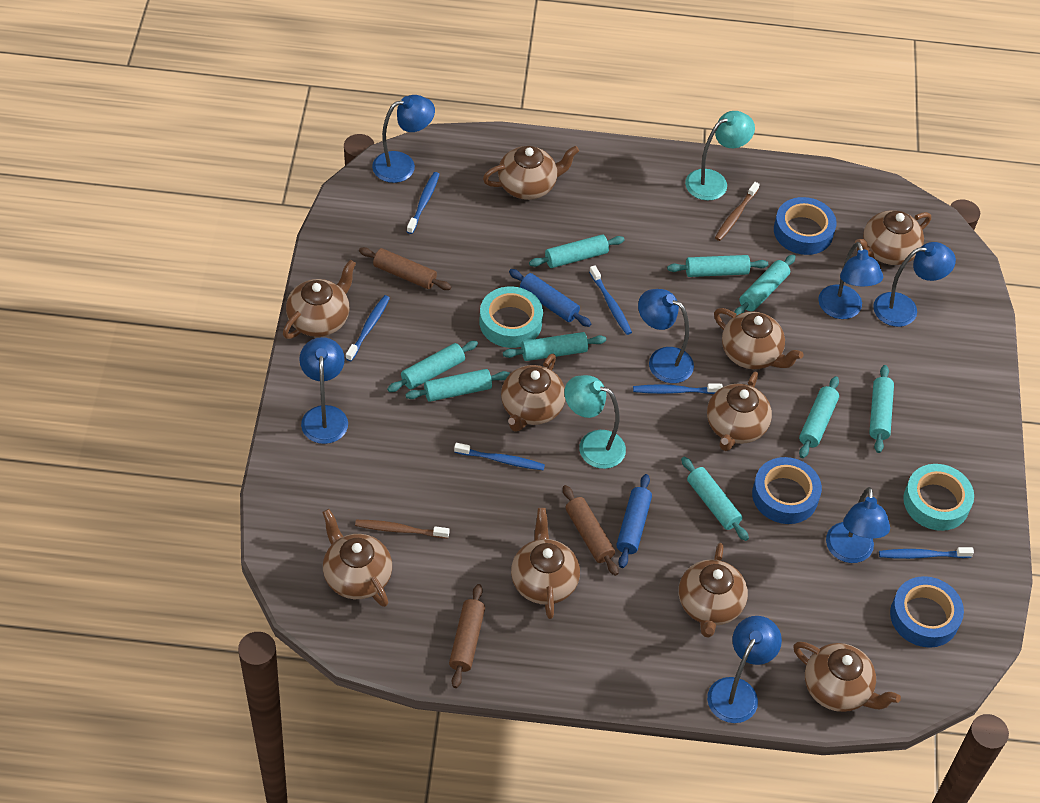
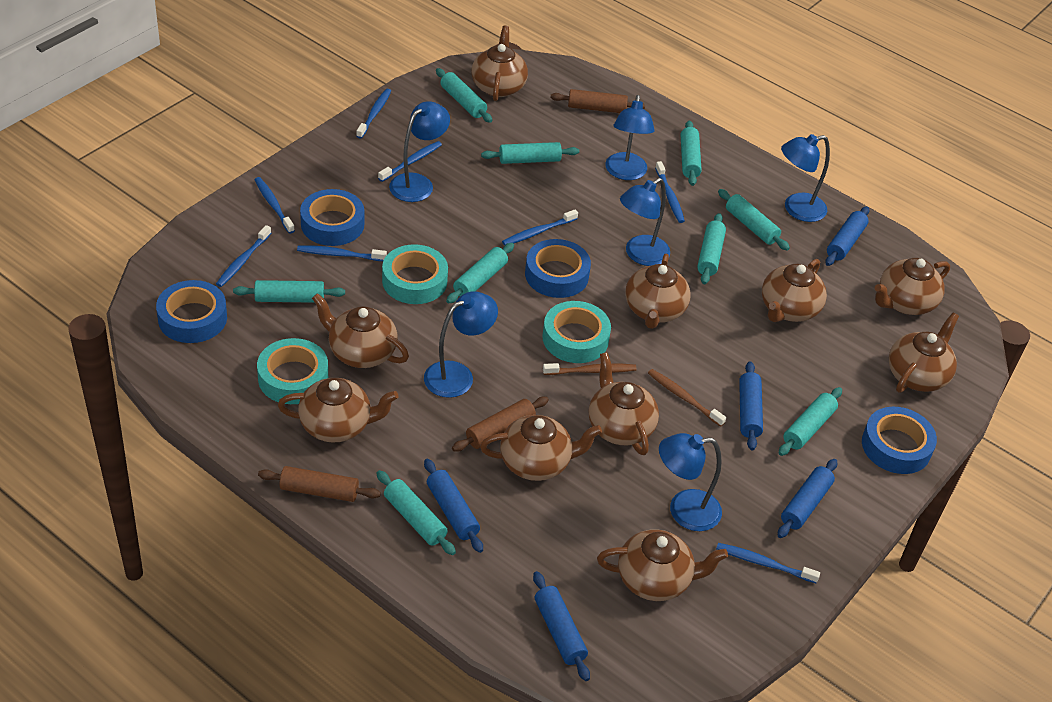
blue lamp: [299,337,348,444] [372,95,435,183] [638,289,694,383] [707,616,782,723] [818,242,883,319] [826,487,890,563] [873,242,956,327] = 7 -> [389,101,450,202] [424,292,498,398] [605,95,655,180] [620,178,670,266] [659,433,722,531] [781,134,830,222] = 6
blue rolling pin: [509,269,591,327] [616,474,652,568] = 2 -> [424,459,483,553] [533,571,590,681] [739,361,763,450] [778,459,837,538] [825,206,869,266] = 5
blue tape: [752,457,822,524] [774,197,837,255] [890,576,964,648] = 3 -> [156,280,227,343] [300,189,364,246] [525,239,591,298] [862,407,937,474] = 4
blue toothbrush: [346,295,390,361] [407,172,440,234] [454,443,545,470] [589,265,632,335] [633,383,723,394] [879,547,974,559] = 6 -> [216,225,271,287] [255,177,295,234] [297,245,387,261] [356,89,391,139] [378,141,442,182] [502,210,578,246] [655,161,685,223] [716,543,820,583] = 8
turquoise lamp: [564,375,626,469] [685,111,755,201] = 2 -> none = 0
turquoise tape: [479,286,543,348] [903,464,974,531] = 2 -> [257,338,328,404] [382,244,448,304] [542,301,611,363] = 3

